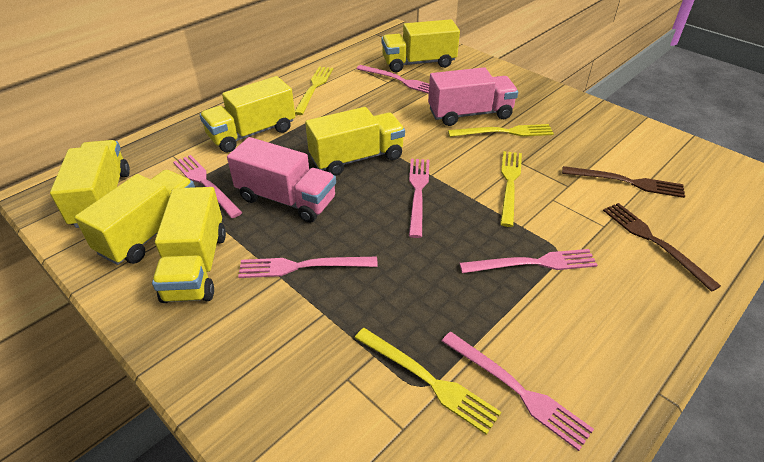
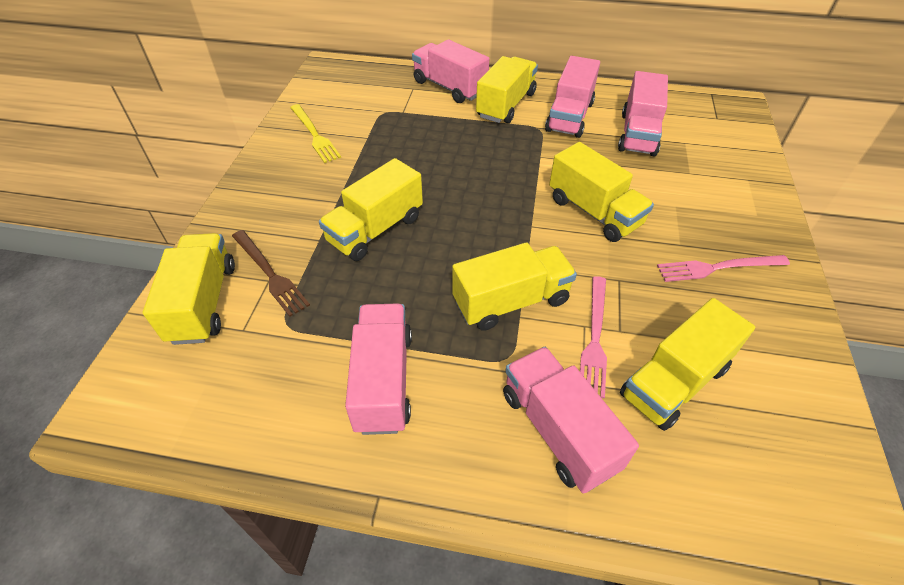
brown fork: [562,166,685,198] [603,203,721,292] = 2 -> [232,230,310,317] = 1
pink fork: [173,155,242,218] [238,257,378,278] [356,65,429,94] [409,159,429,238] [442,332,594,451] [459,249,598,273] = 6 -> [580,276,607,398] [657,255,790,282] = 2
pink truck: [227,137,336,223] [428,67,518,126] = 2 -> [345,303,412,435] [412,39,489,103] [503,347,639,494] [545,56,600,138] [618,71,668,156] = 5
yellow fork: [295,66,333,115] [355,328,501,435] [448,124,554,137] [500,151,522,227] = 4 -> [290,104,341,163] = 1

